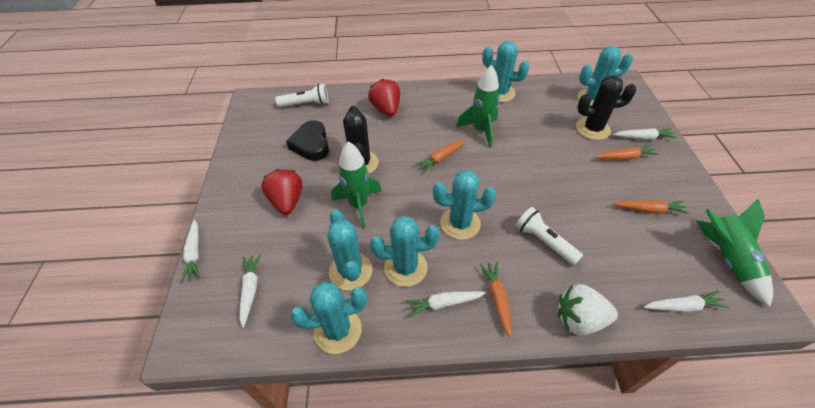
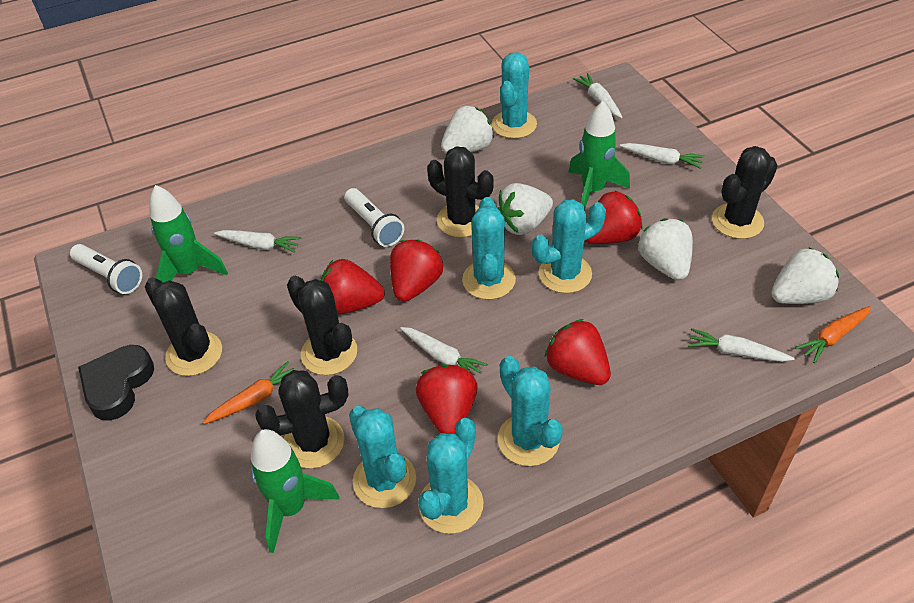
black cactus: [343,106,378,174] [576,75,636,140] = 2 -> [145,277,222,376] [255,370,348,469] [287,276,357,375] [427,146,494,238] [712,146,778,239] = 5
orange carrot: [415,139,466,173] [480,262,512,338] [596,144,659,160] [614,200,689,214] = 4 -> [203,361,295,424] [795,306,871,363] = 2
red strawberry: [261,169,303,215] [368,79,400,116] = 2 -> [320,259,385,314] [390,239,443,302] [416,364,478,434] [545,319,611,385] [585,190,642,244] = 5
white strawberry: [558,284,618,336] = 1 -> [441,105,494,153] [496,183,553,235] [638,218,693,280] [771,247,839,304] = 4

